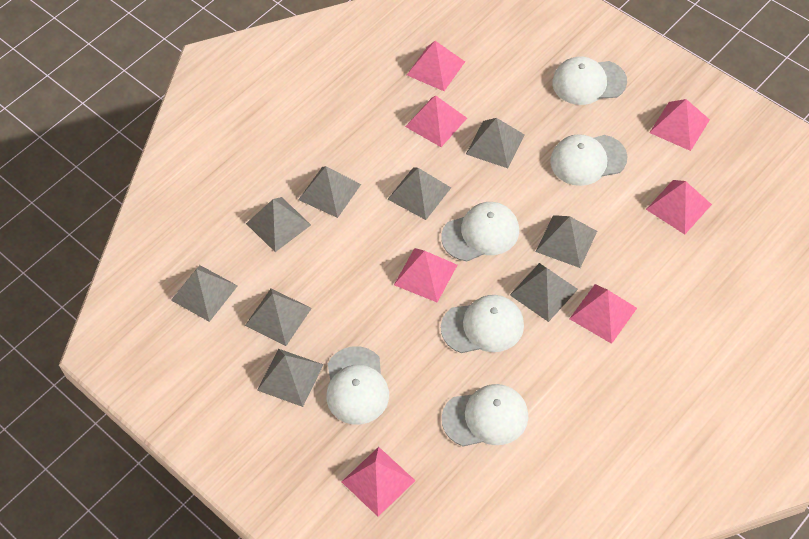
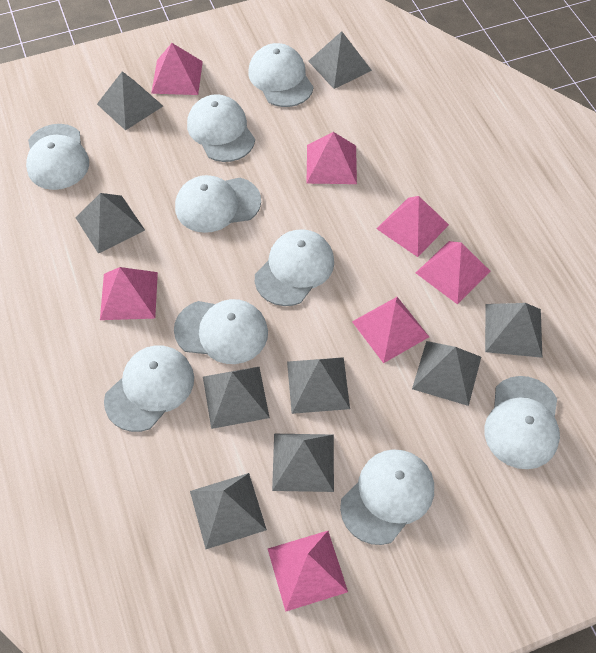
white cap: [327,346,389,425] [441,202,519,261] [441,295,524,353] [442,384,528,446] [550,134,627,186] [552,56,627,105] = 6 -> [26,124,89,190] [104,345,194,432] [174,299,268,364] [175,175,261,233] [187,94,255,162] [248,43,313,107] [255,229,334,306] [340,449,434,545] [484,376,560,469] = 9

